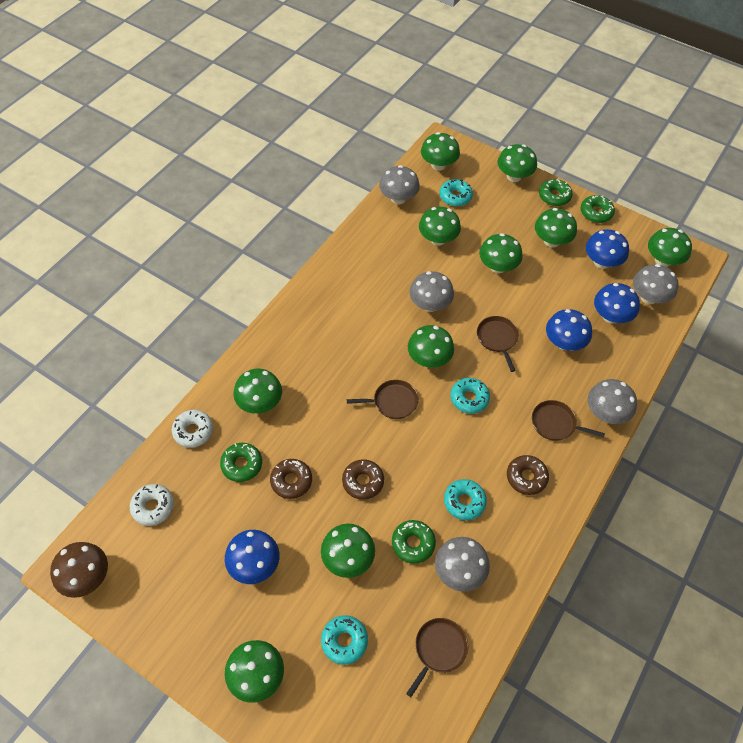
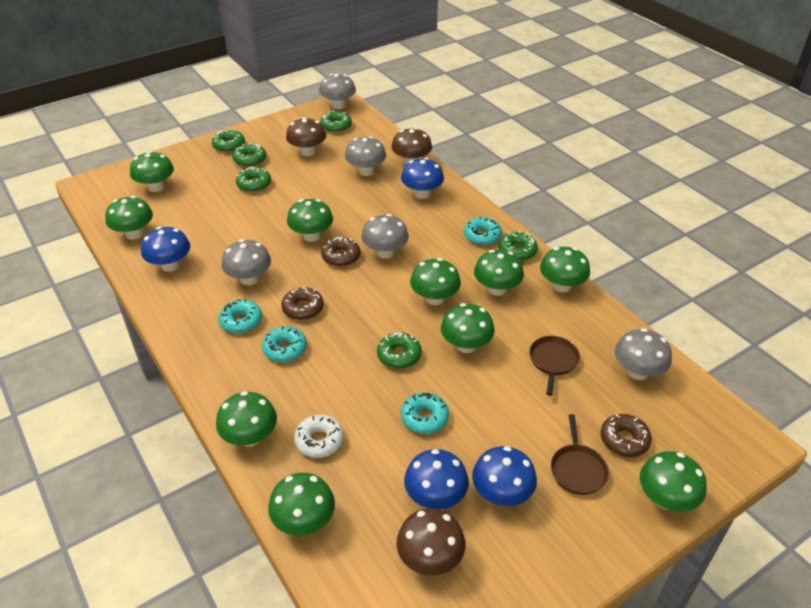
brown mushroom: [50,542,108,598] = 1 -> [286,117,326,156] [391,128,432,165] [396,508,465,576] = 3
brown pan: [347,380,419,419] [406,618,468,697] [477,316,519,372] [532,400,605,441] = 4 -> [529,336,580,396] [551,414,609,495] = 2
green donut: [220,443,262,482] [392,520,436,564] [539,179,573,206] [580,195,615,223] = 4 -> [212,129,245,152] [232,143,266,167] [236,167,271,192] [320,110,352,133] [377,332,422,369] [499,231,538,261] = 6
white donut: [130,484,174,526] [172,410,213,448] = 2 -> [294,415,344,458] = 1

